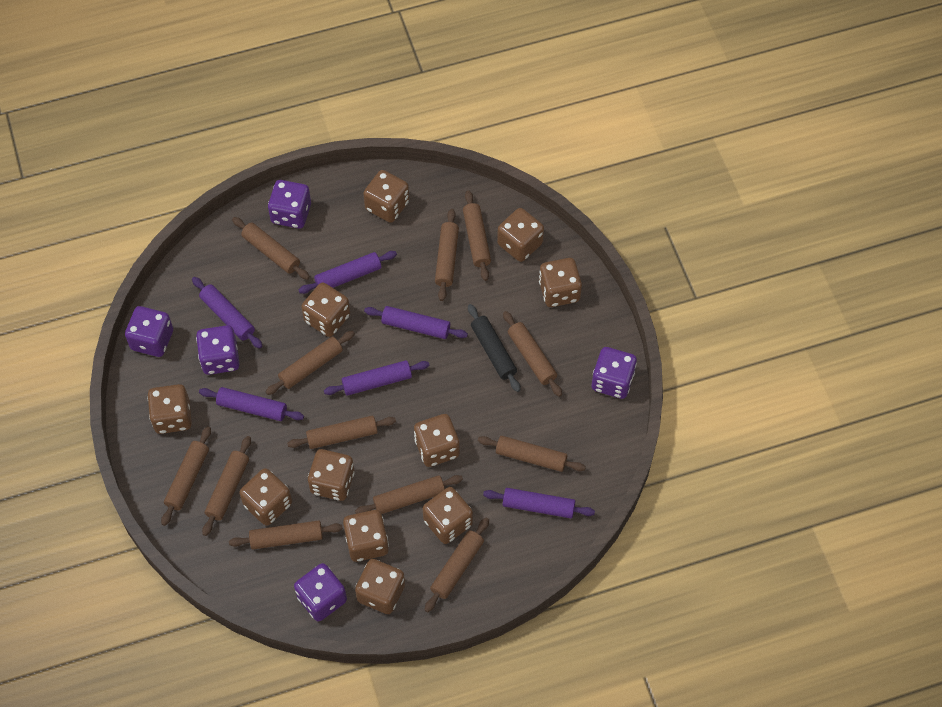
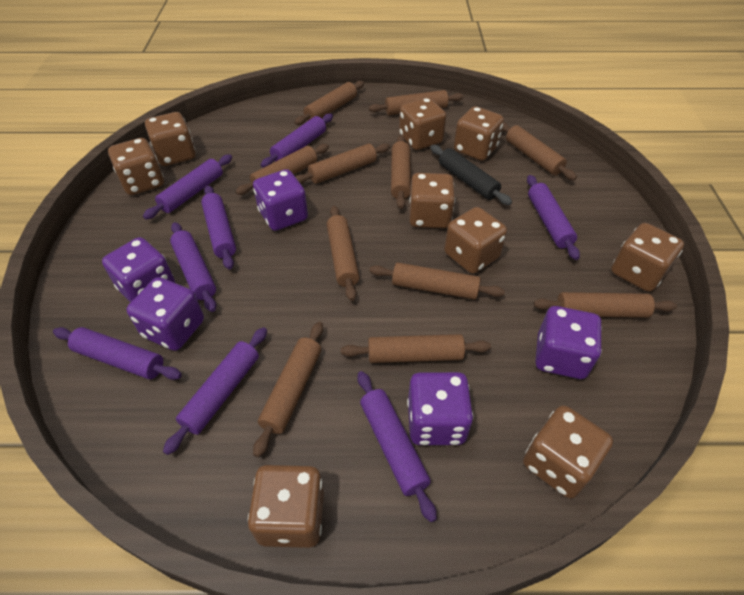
brown dice: [147,384,192,434] [239,468,292,526] [301,283,350,337] [308,449,355,501] [343,510,389,562] [355,559,405,614] [363,170,409,223] [414,414,460,467] [423,487,473,544] [497,208,544,262] [539,258,582,307] = 11 -> [108,138,164,195] [145,112,196,166] [248,465,324,548] [399,97,446,150] [409,173,455,228] [444,207,507,274] [454,106,504,161] [523,405,613,499] [611,223,684,292] = 9
brown rolling pin: [161,426,211,526] [202,436,251,536] [229,520,343,549] [232,217,310,280] [266,331,355,395] [287,416,396,449] [355,475,463,514] [425,518,489,612] [435,209,459,301] [463,190,491,281] [478,436,586,472] [503,311,562,397] = 12 -> [236,144,329,195] [253,322,323,457] [294,81,364,125] [295,143,390,184] [327,206,360,301] [341,334,491,363] [369,90,464,115] [369,263,505,300] [391,135,411,209] [502,122,577,180] [533,292,677,318] = 11
purple rolling pin: [192,277,262,349] [199,387,304,421] [299,251,397,294] [324,360,429,396] [364,306,468,339] [483,488,595,518] = 6 -> [53,327,182,380] [143,154,232,219] [163,327,267,455] [170,222,216,312] [201,185,236,270] [261,113,333,168] [357,371,437,522] [527,175,580,260] = 8

